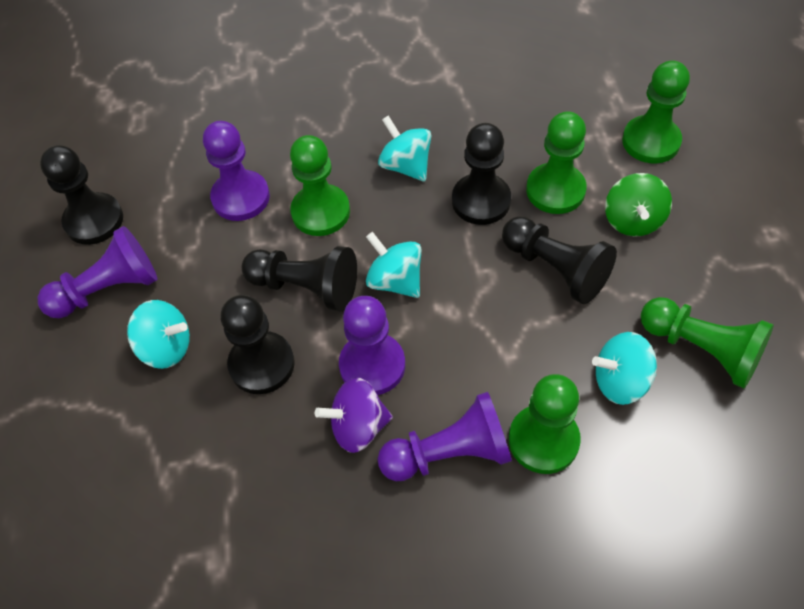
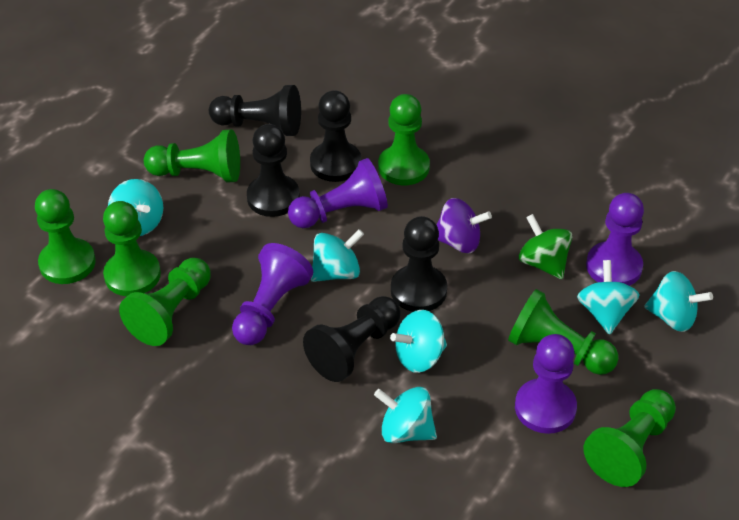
green pawn: [290,135,350,236] [509,374,581,474] [526,111,587,214] [622,60,690,164] [641,297,774,388] = 5 -> [35,189,96,284] [103,201,161,296] [119,258,211,346] [144,129,240,183] [378,94,430,185] [508,289,618,375] [584,389,676,487] = 7
turquoise spinning top: [127,300,190,369] [366,232,421,298] [378,115,432,181] [592,332,657,405] = 4 -> [108,179,163,236] [311,229,364,282] [374,387,437,443] [390,310,447,373] [577,260,640,335] [644,271,713,332] = 6

